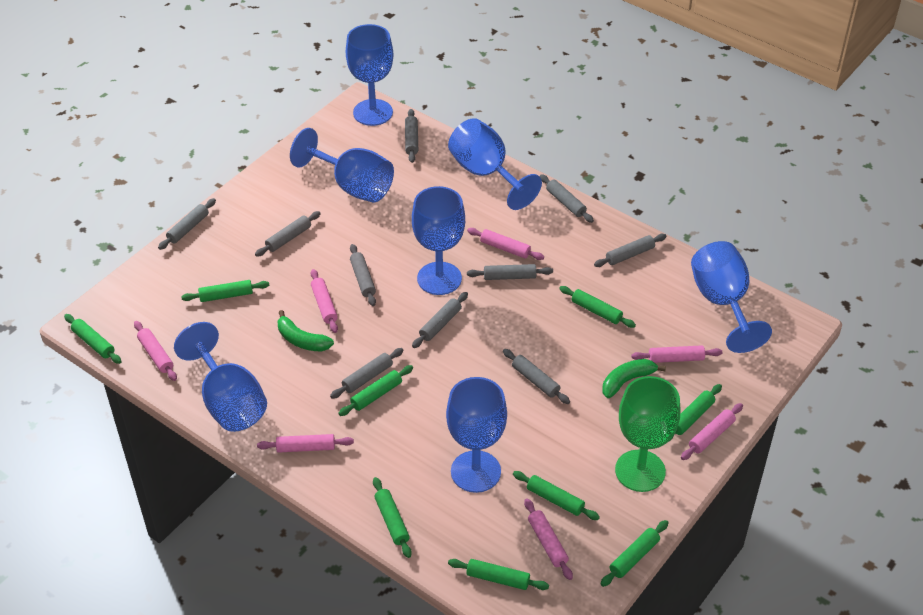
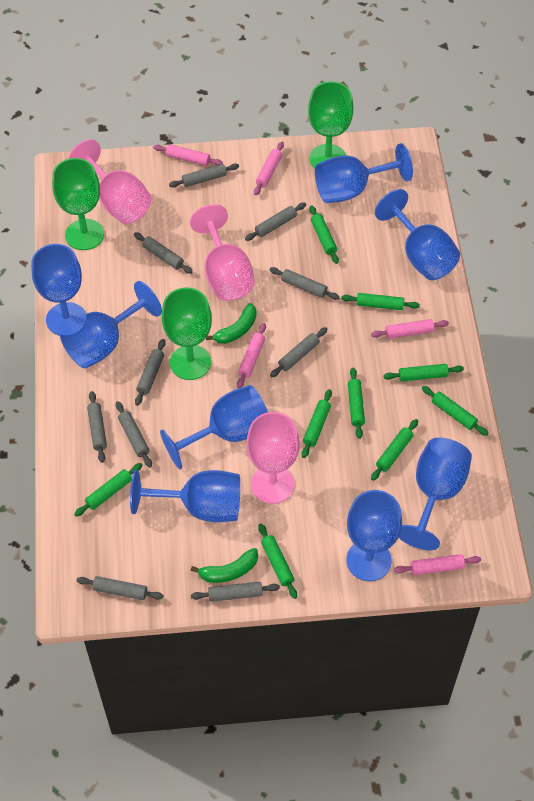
blue goblet: [174,322,267,432] [290,128,394,202] [346,24,393,126] [412,186,465,295] [446,377,507,493] [448,118,542,210] [691,241,772,353] = 7 -> [31,244,86,336] [60,281,162,368] [130,470,240,522] [160,385,268,469] [315,143,413,203] [346,490,402,581] [375,189,460,280] [399,438,472,550] = 8
green goblet: [615,376,680,492] = 1 -> [52,158,104,250] [162,288,212,380] [308,81,353,169] = 3
pink goblet: none = 0 -> [68,139,151,224] [190,204,255,301] [246,412,300,504] = 3
pink rolling pin: [134,321,177,381] [257,434,354,453] [311,269,338,333] [467,228,544,260] [524,498,573,580] [631,345,722,363] [681,403,743,460] = 7 -> [153,144,223,166] [237,323,266,388] [254,142,284,195] [371,319,449,339] [394,554,481,575] = 5

